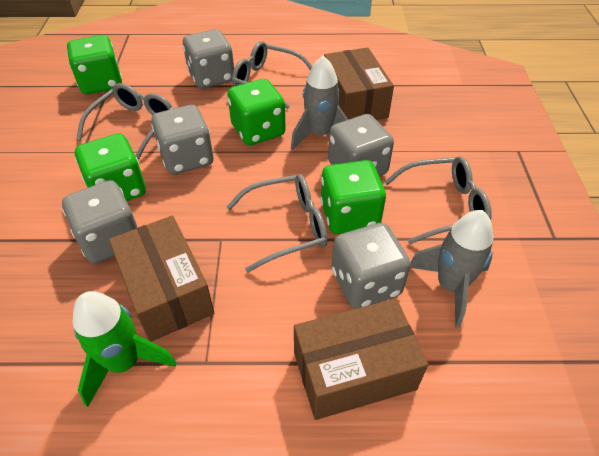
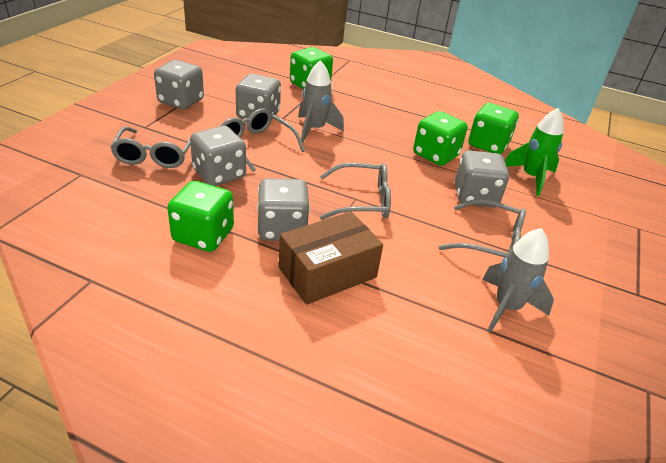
brown box: [109,215,214,342] [294,299,428,420] [324,47,394,120] = 3 -> [279,212,383,305] = 1

